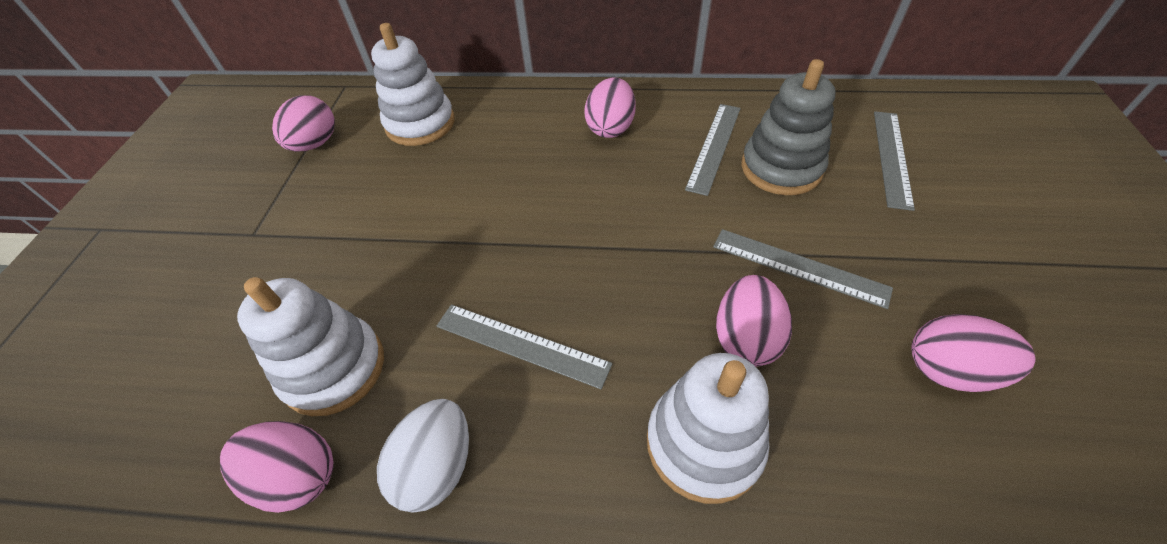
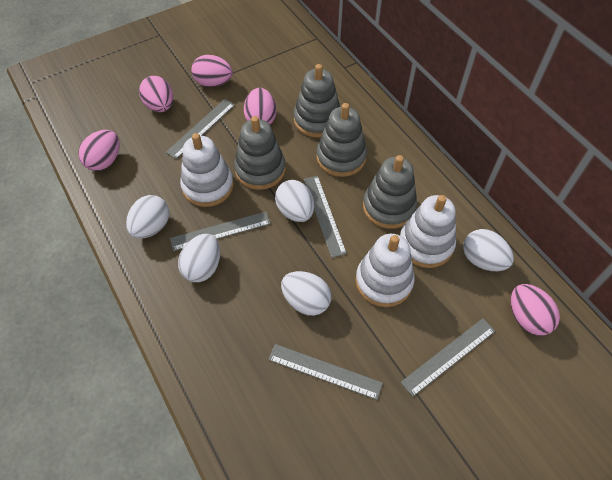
grey ruler: [437,304,613,389] [685,104,741,196] [713,229,893,309] [874,111,915,211] = 4 -> [166,99,235,159] [170,212,271,251] [268,344,383,400] [304,176,347,258] [401,318,495,397] = 5
grey stacking toy: [741,59,836,195] = 1 -> [234,116,286,190] [294,64,340,138] [316,103,367,177] [363,155,417,229] = 4
white egg: [377,399,469,513] = 1 -> [126,195,169,239] [178,234,220,282] [275,180,314,222] [281,271,332,316] [463,229,514,271] = 5

